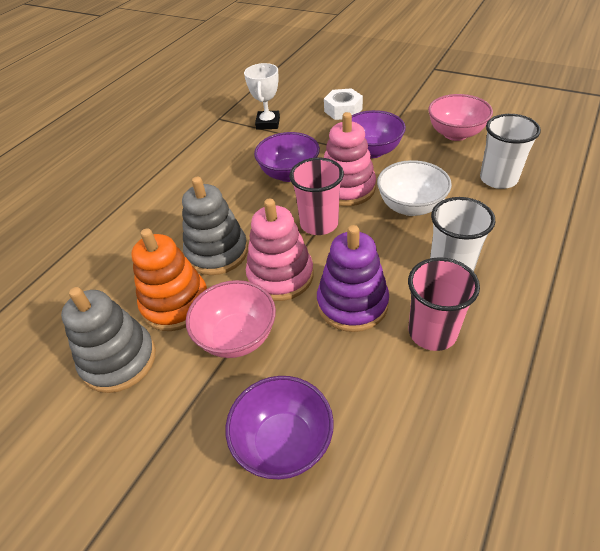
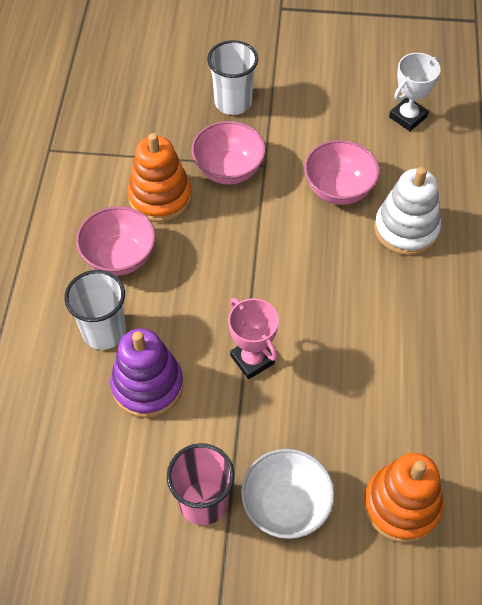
grey stacking toy: [61,287,156,393] [182,177,248,275] = 2 -> none = 0
orange stacking toy: [131,228,207,331] = 1 -> [128,133,192,222] [364,453,443,543] = 2
pink bowl: [186,280,276,358] [428,94,493,141] = 2 -> [76,206,156,276] [191,121,266,184] [304,140,380,205] = 3
pink cup: [289,158,344,235] [408,257,480,351] = 2 -> [167,443,235,525] = 1
pink stacking toy: [246,199,314,301] [324,112,376,206] = 2 -> none = 0
pink trophy: none = 0 -> [228,298,279,379] = 1
purple bowl: [225,376,334,480] [254,132,320,182] [352,110,406,158] = 3 -> none = 0
white nut: [324,88,363,120] = 1 -> none = 0
white stacking toy: none = 0 -> [374,167,441,256] = 1

